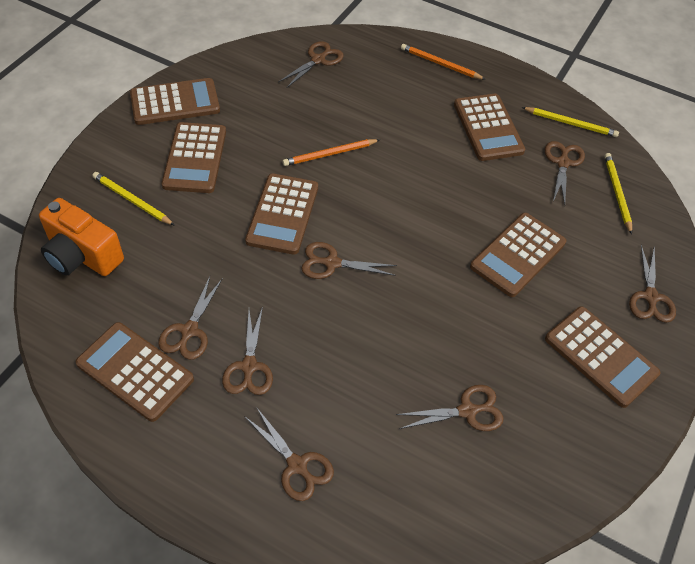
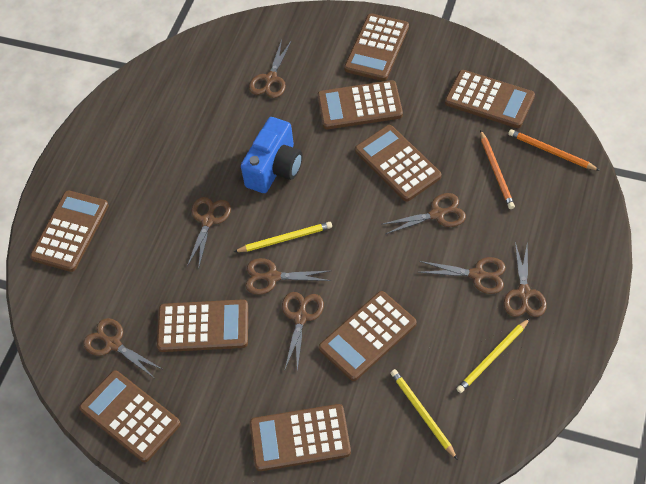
blue camera: none = 0 -> [241,117,303,193] = 1
brown calculator: [75,322,194,422] [130,78,220,125] [162,122,226,193] [245,173,318,255] [454,94,525,161] [470,213,566,297] [545,306,660,408] = 7 -> [30,190,109,272] [79,370,181,462] [157,299,248,352] [250,404,351,471] [318,80,403,129] [319,291,417,381] [344,13,409,81] [355,125,441,202] [445,70,535,128] = 9
orange camera: [39,198,124,276] = 1 -> none = 0

